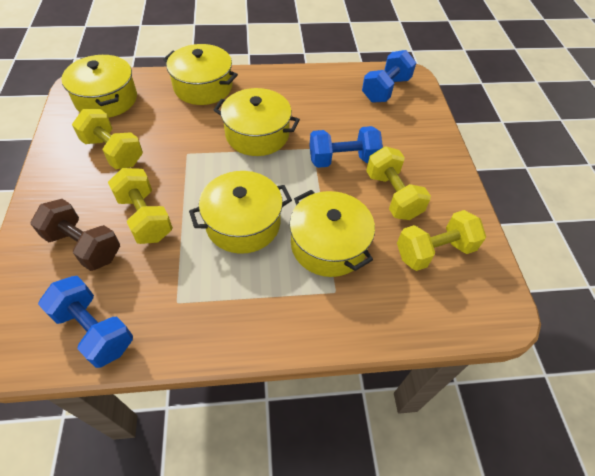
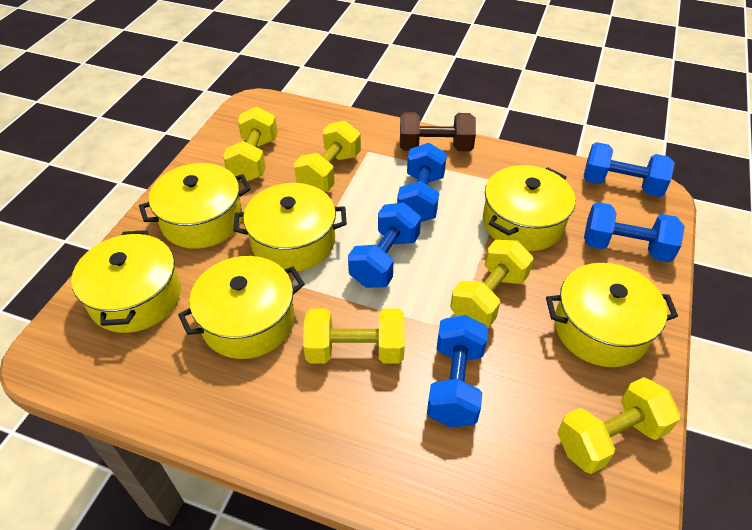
blue dumbbell: [38,276,133,368] [309,126,383,168] [362,50,416,103] = 3 -> [348,203,421,288] [397,143,447,222] [427,315,488,427] [584,142,675,197] [584,202,685,262] = 5
yellow dumbbell: [72,109,143,169] [108,168,173,244] [366,146,431,220] [397,210,486,271] = 4 -> [223,106,278,182] [294,120,361,192] [303,309,405,363] [450,240,534,328] [557,377,680,474] = 5
yellow pot: [61,55,137,118] [163,44,238,105] [189,171,292,254] [214,88,300,156] [289,190,375,277] = 5 -> [71,230,181,333] [139,163,251,249] [178,256,305,359] [233,183,347,272] [483,165,575,251] [546,263,678,367] = 6

